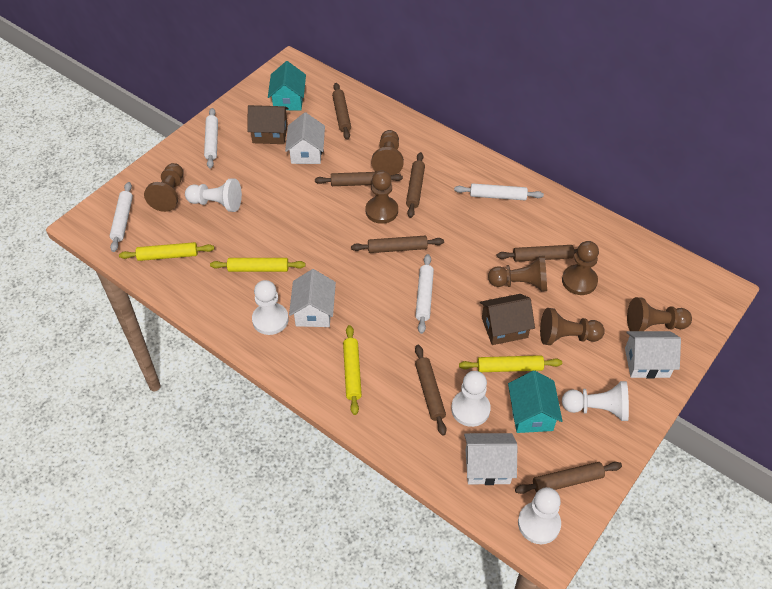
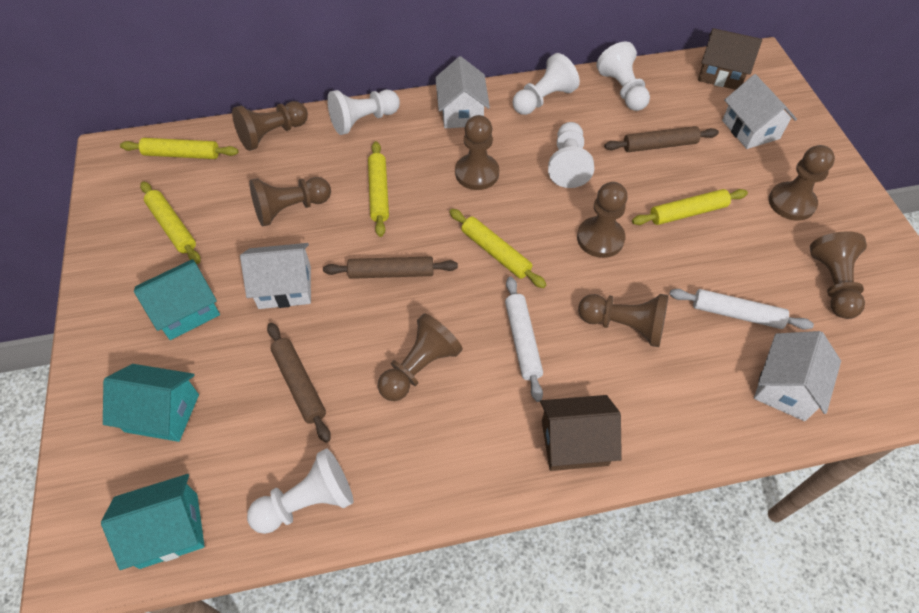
brown pawn: [144,163,183,212] [366,170,398,224] [371,130,404,176] [488,256,547,291] [540,308,605,345] [562,241,599,295] [627,297,692,331] = 7 -> [232,101,308,151] [249,177,331,227] [378,313,463,401] [455,115,499,190] [577,182,628,258] [578,294,669,347] [769,145,835,221] [810,231,867,319] = 8
brown rolling pin: [315,172,403,186] [332,83,351,140] [351,236,444,253] [406,152,425,218] [415,345,447,436] [497,245,577,262] [515,462,622,494] = 7 -> [267,323,331,443] [323,256,458,279] [604,126,719,152] = 3
turquoise house: [268,61,306,110] [508,370,562,433] = 2 -> [101,474,205,570] [103,364,199,442] [134,259,220,340] = 3
white rolling pin: [110,182,133,252] [204,108,218,168] [415,254,434,334] [454,183,544,200] = 4 -> [505,277,543,402] [669,289,814,330] = 2
yellow rolling pin: [119,242,214,261] [210,258,306,272] [343,325,362,415] [459,355,562,372] = 4 -> [120,138,238,159] [140,181,201,264] [368,141,389,237] [450,209,546,288] [632,189,748,225] = 5

